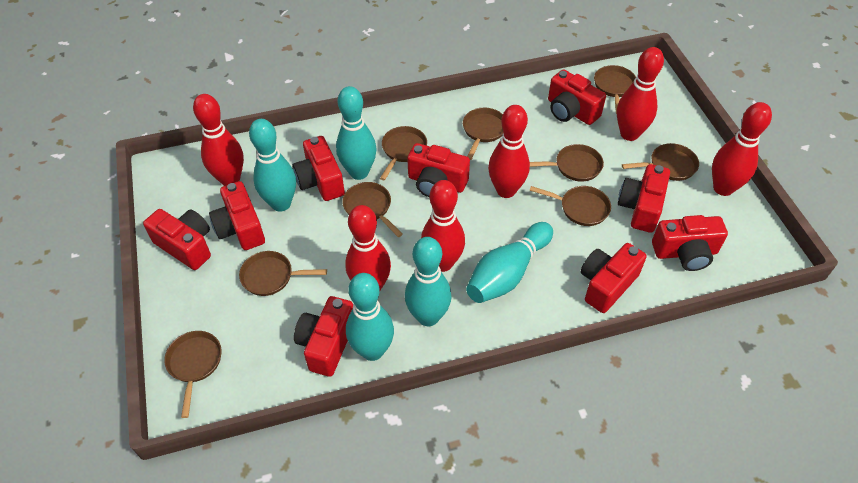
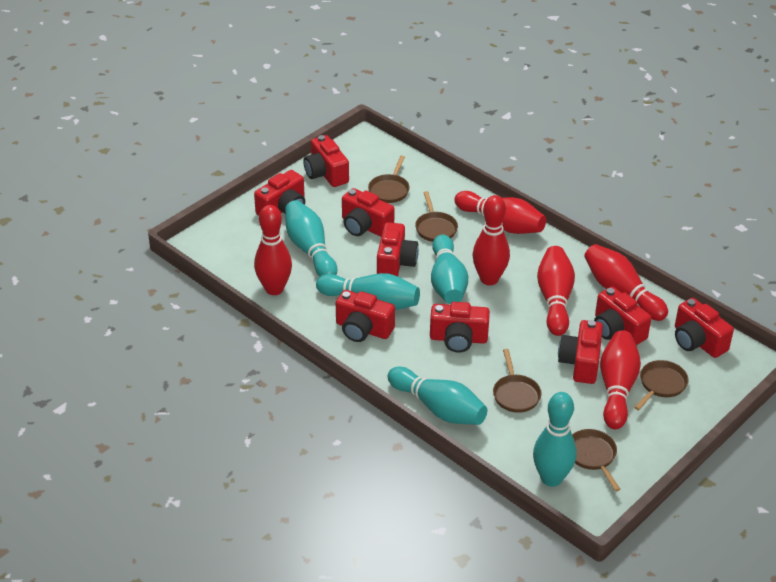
brown pan: [164,331,222,418] [239,251,327,296] [342,182,403,237] [380,126,427,180] [463,108,503,160] [529,186,611,226] [530,144,604,182] [594,65,636,114] [622,143,699,181] = 9 -> [368,156,410,203] [415,191,458,242] [493,349,541,413] [572,429,620,491] [634,360,689,410] = 5

